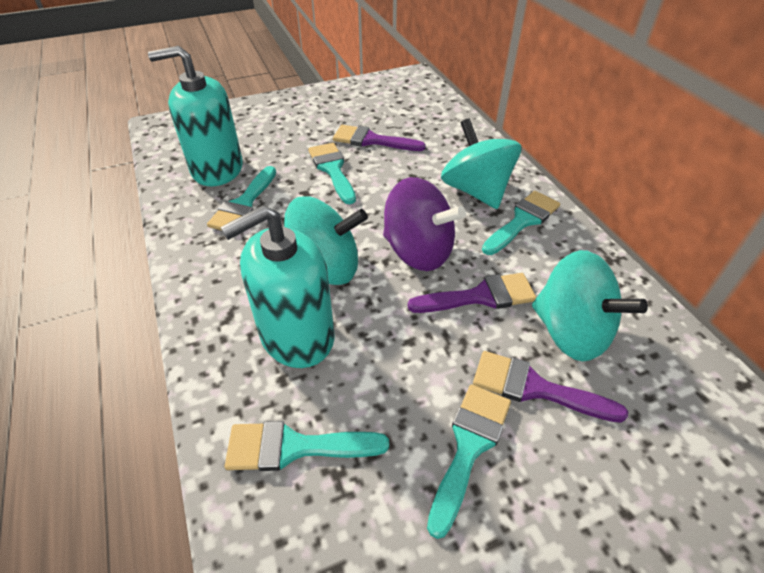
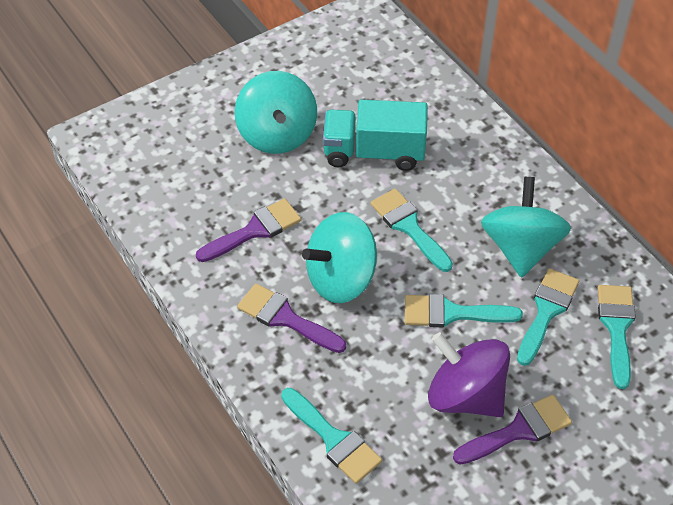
turquoise soap dispenser: [148,46,243,186] [220,205,335,368] = 2 -> none = 0
turquoise truck: none = 0 -> [323,100,428,171] = 1

